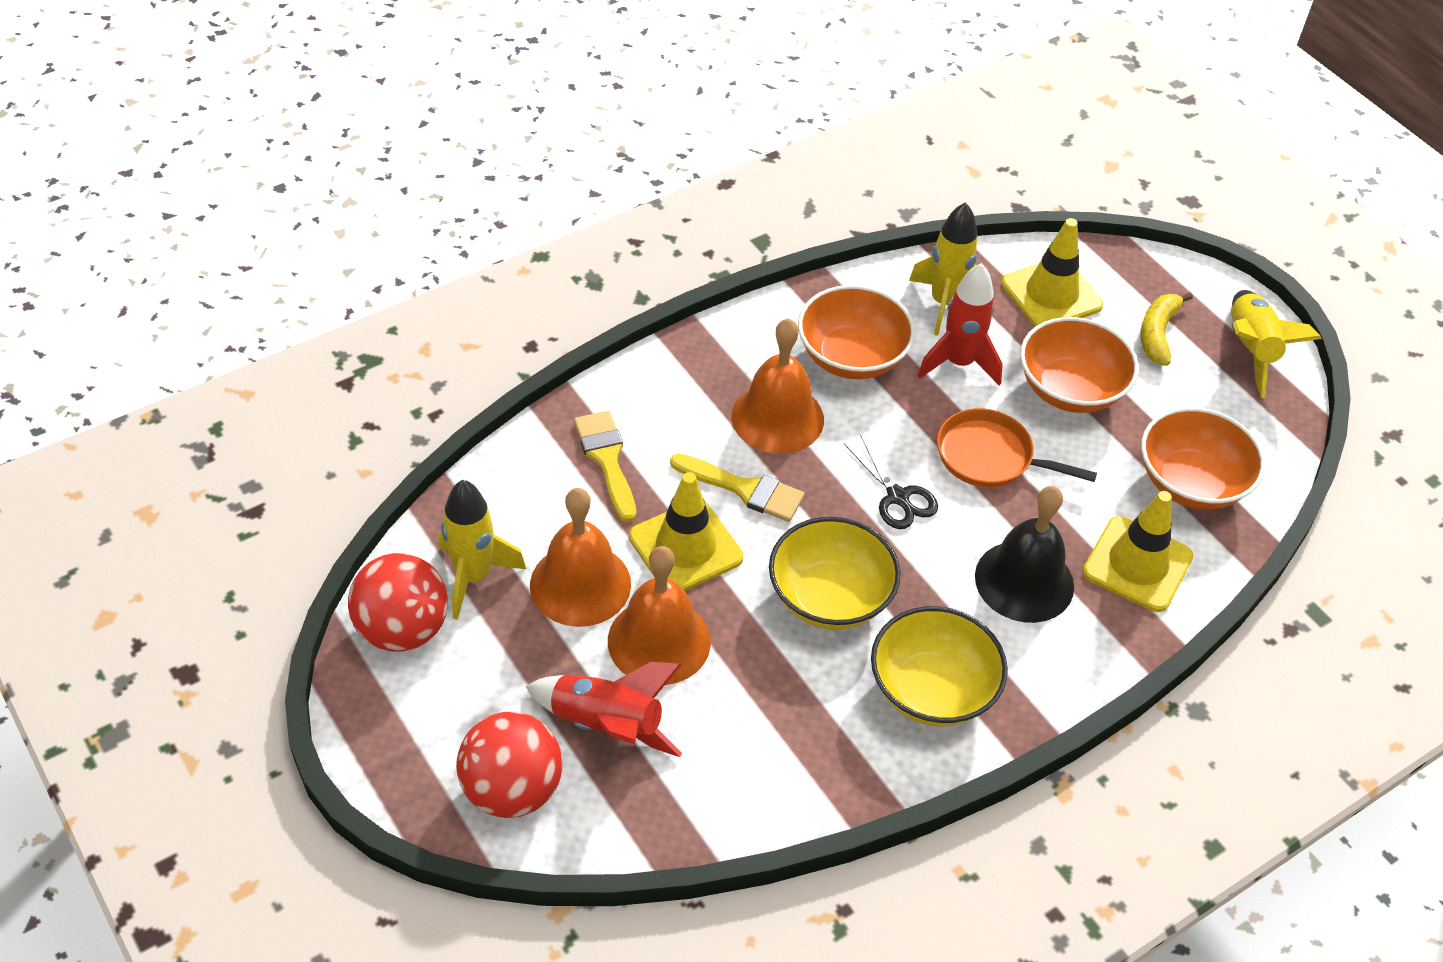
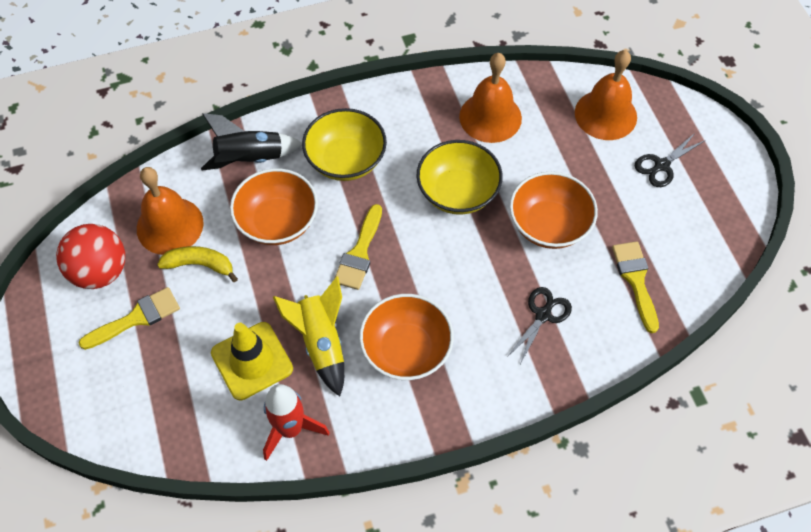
black bell: [975,486,1074,623] = 1 -> none = 0
black rocket: none = 0 -> [201,113,302,170] = 1
black scissors: [844,436,938,529] = 1 -> [507,287,572,364] [635,132,706,187] = 2
orange pan: [937,408,1097,487] = 1 -> none = 0
red ball: [348,553,448,652] [456,712,562,818] = 2 -> [56,224,125,289] = 1
red rocket: [525,662,682,757] [917,263,1003,385] = 2 -> [263,384,330,461] = 1
yellow brush: [574,411,636,522] [670,454,805,522] = 2 -> [79,287,180,350] [333,204,382,290] [612,241,659,333] = 3
yellow rocket: [438,480,526,620] [909,202,977,336] [1231,290,1322,398] = 3 -> [273,277,344,397] = 1
yellow traffic cone: [629,472,743,591] [1001,218,1103,326] [1083,491,1193,612] = 3 -> [211,322,293,401] = 1

